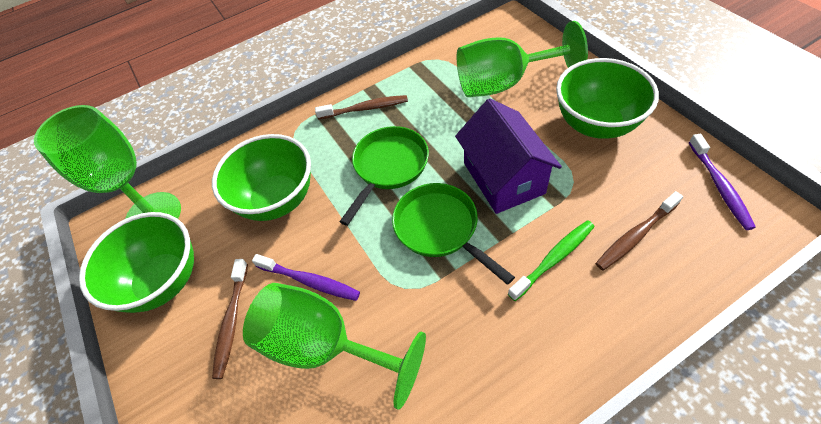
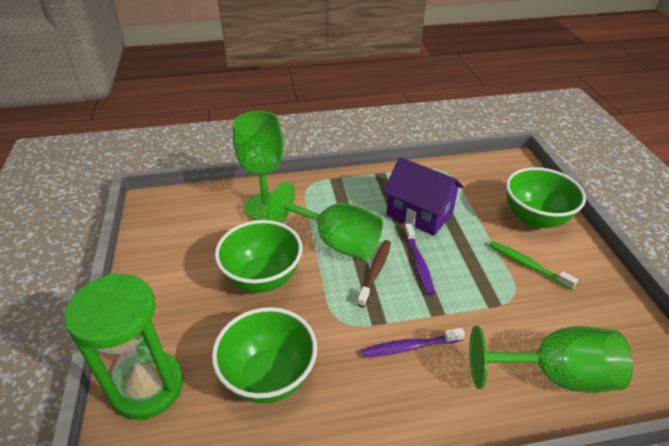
brown toothbrush: [212,259,248,379] [315,95,408,120] [595,191,683,270] = 3 -> [357,240,391,307] = 1
green hourglass: none = 0 -> [64,274,183,420] = 1
green pan: [339,126,429,226] [392,183,515,285] = 2 -> none = 0

